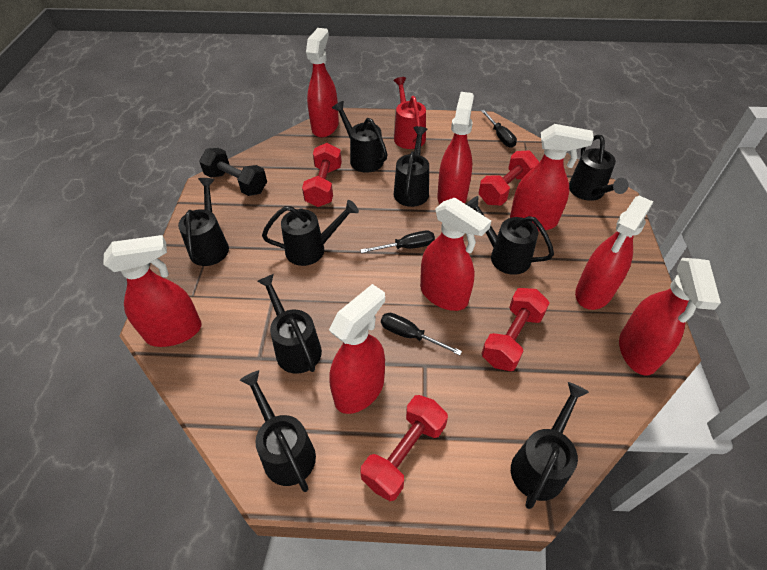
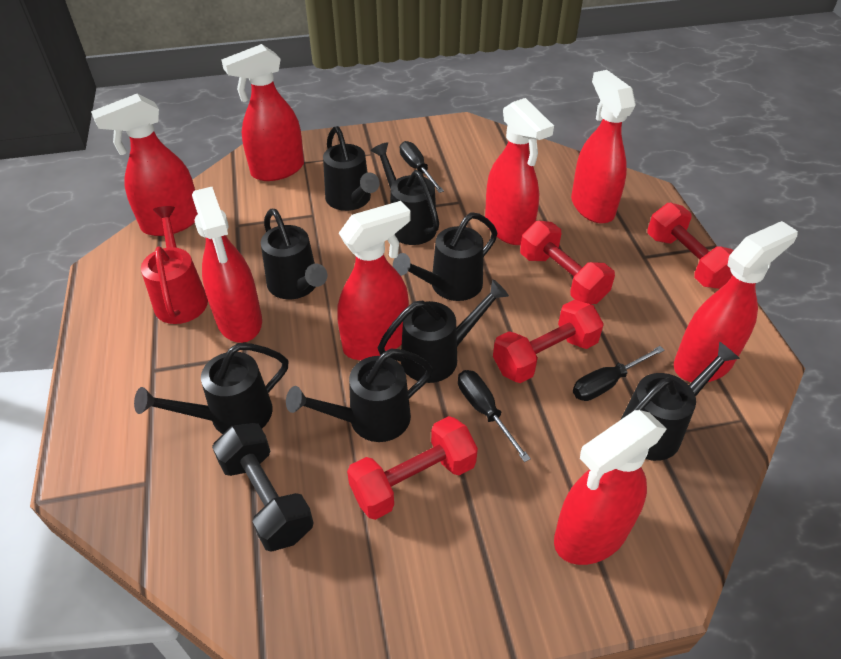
black watering can: [178,178,229,266] [239,370,316,492] [257,274,322,374] [262,200,359,266] [332,101,388,173] [394,126,429,207] [466,196,554,275] [511,382,589,509] [569,135,629,201] = 9 -> [134,343,289,434] [261,208,327,299] [286,348,433,442] [323,126,380,211] [371,142,439,245] [378,279,509,383] [393,212,498,301] [621,341,740,461] = 8

